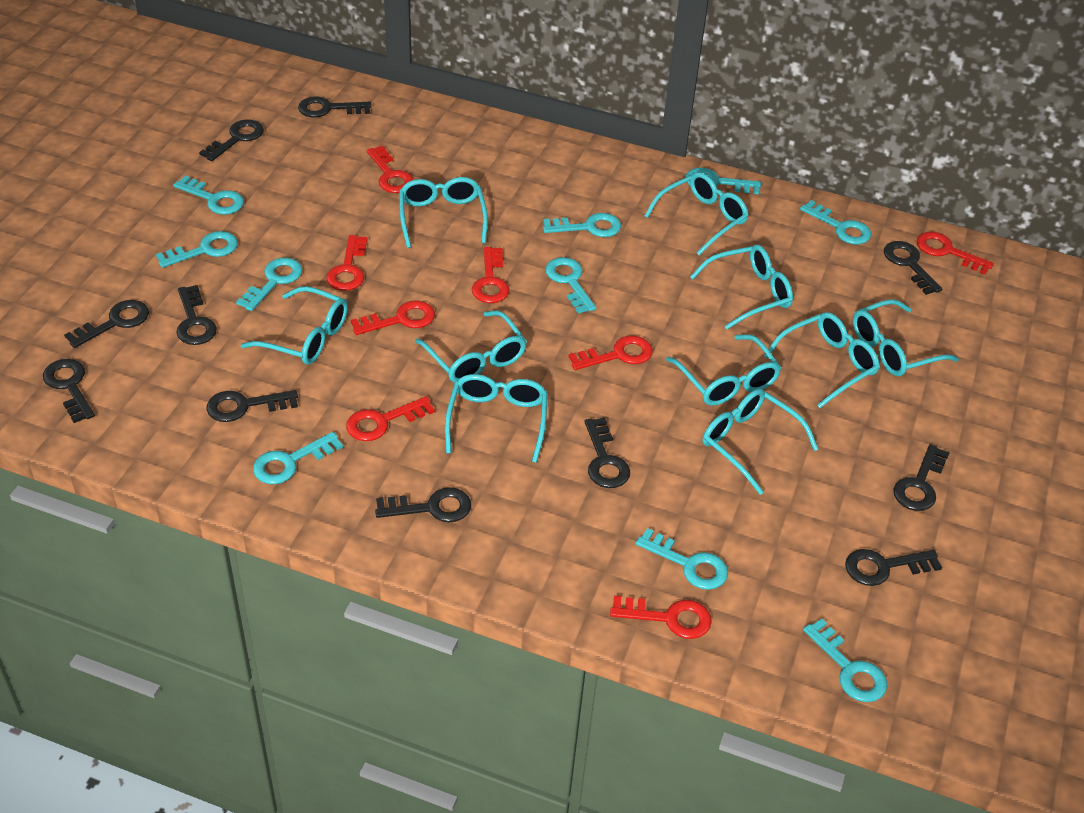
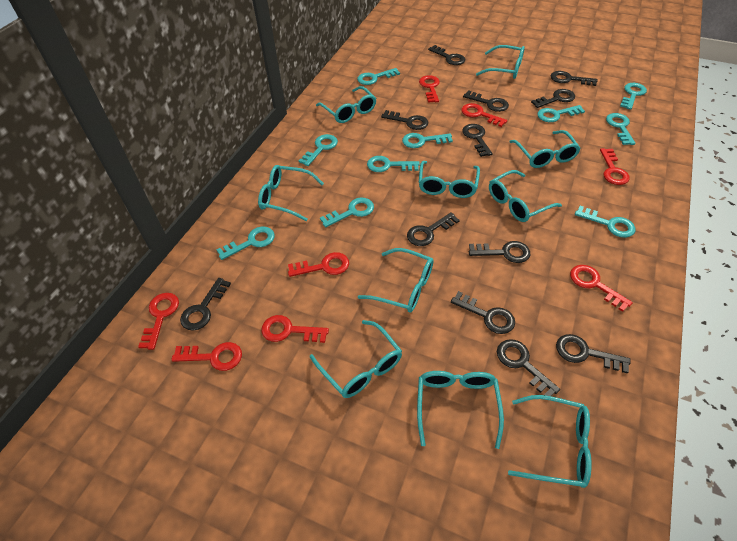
black key: [43,359,95,423] [64,300,149,348] [176,285,217,345] [199,119,264,161] [206,390,298,422] [298,96,372,117] [375,487,471,522] [584,418,630,488] [845,549,942,586] [884,241,943,295] [893,444,950,511] = 11 -> [180,278,231,330] [381,110,428,130] [407,212,460,246] [428,45,465,65] [451,291,515,334] [462,124,493,157] [463,90,509,112] [469,241,530,263] [497,339,560,396] [531,89,575,108] [551,71,598,86] [556,334,630,374] = 12

